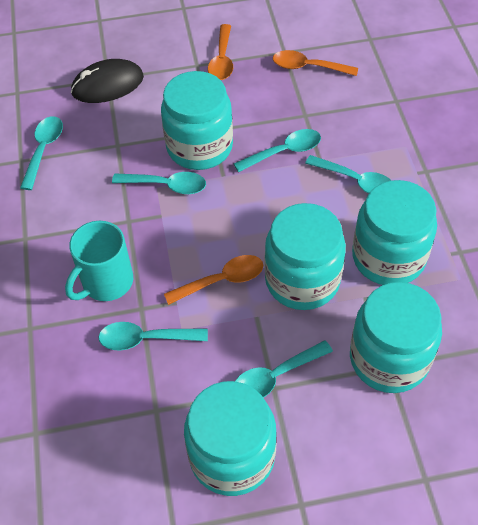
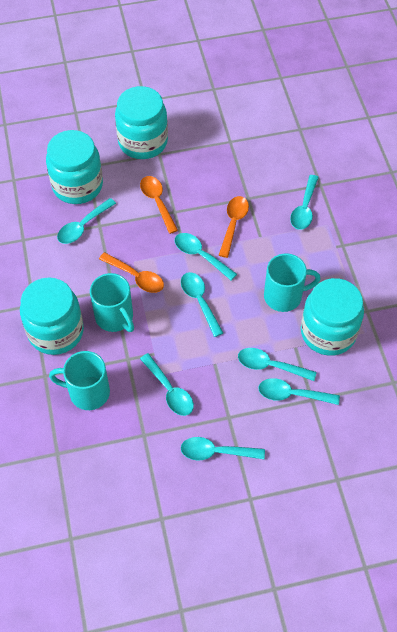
black mouse: [71,59,144,103] = 1 -> none = 0
turquoise jar: [161,71,233,170] [184,381,277,496] [265,203,346,310] [350,282,442,393] [352,180,437,285] = 5 -> [20,277,84,355] [46,130,103,204] [115,86,168,159] [301,278,364,356] = 4
turquoise mug: [65,221,133,301] = 1 -> [49,351,110,410] [90,273,134,332] [264,254,321,312] = 3
turquoise spoon: [20,116,63,190] [99,322,208,350] [112,172,206,194] [234,129,321,172] [235,340,333,398] [305,155,392,194] = 6 -> [57,198,116,244] [140,353,194,416] [175,233,237,280] [181,272,223,337] [181,437,265,461] [238,348,317,381] [258,378,340,405] [290,175,319,230] = 8

